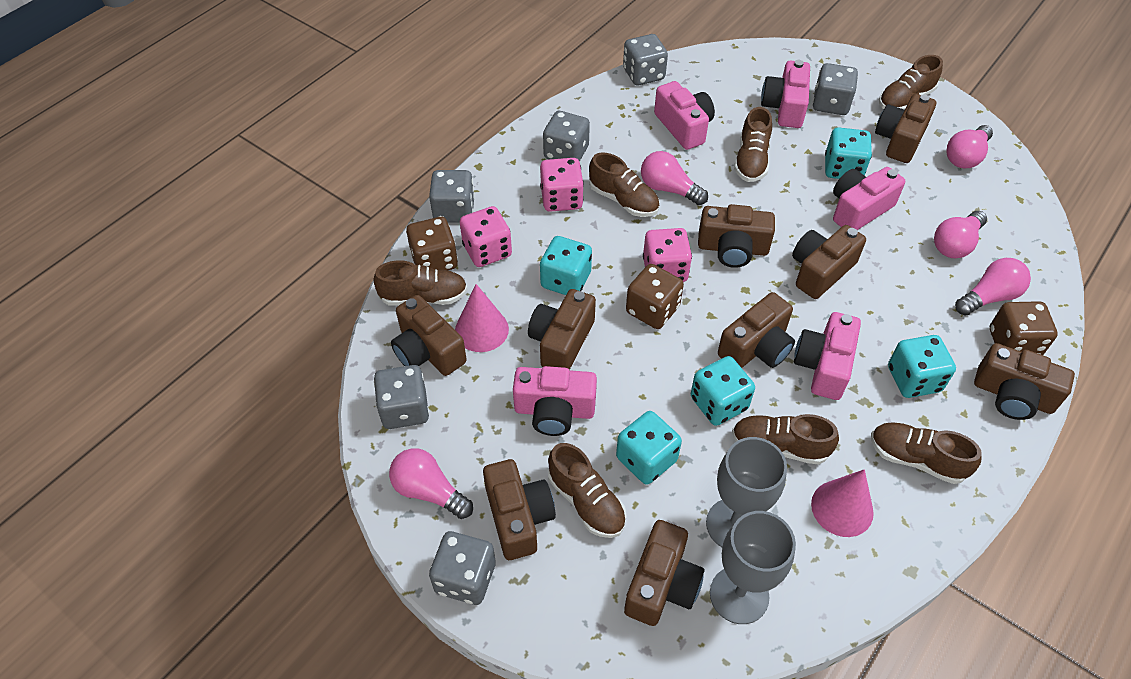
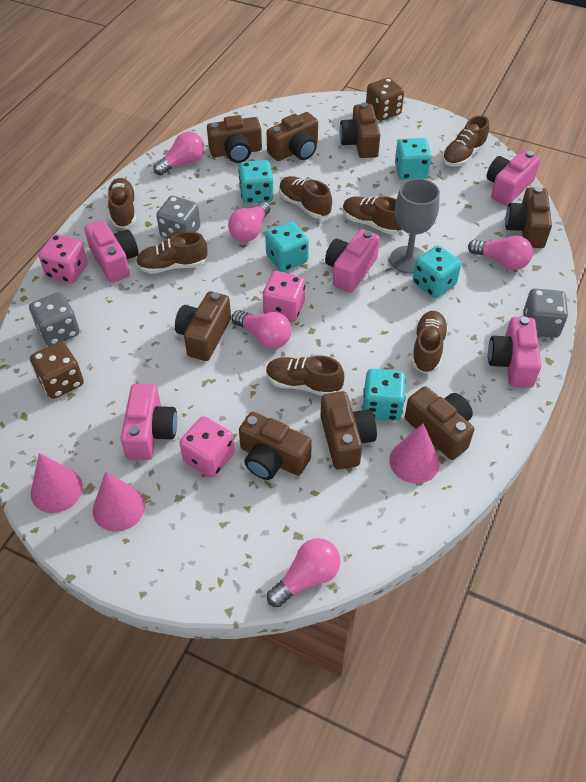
brown camera: [391,295,467,376] [483,459,556,560] [528,289,596,370] [624,520,704,626] [698,204,775,268] [718,292,795,368] [792,225,866,299] [875,94,936,163] [974,343,1075,420] = 9 -> [175,291,231,361] [207,115,262,163] [239,412,312,480] [266,112,318,161] [320,391,377,470] [340,103,380,158] [405,386,474,460] [505,186,552,248] = 8
brown dice: [406,217,458,270] [626,264,684,329] [990,301,1058,355] = 3 -> [30,341,84,399] [366,78,404,121] = 2
grey dice: [374,365,429,429] [429,170,475,222] [429,531,496,605] [543,111,590,162] [623,34,668,85] [813,63,858,115] = 6 -> [29,292,80,346] [156,196,200,239] [523,288,568,338] = 3
grey goblet: [706,437,787,547] [710,511,796,624] = 2 -> [390,178,440,274] = 1
pink cone: [455,284,509,352] [811,469,874,537] = 2 -> [31,453,83,513] [93,472,145,532] [389,423,440,484] = 3

